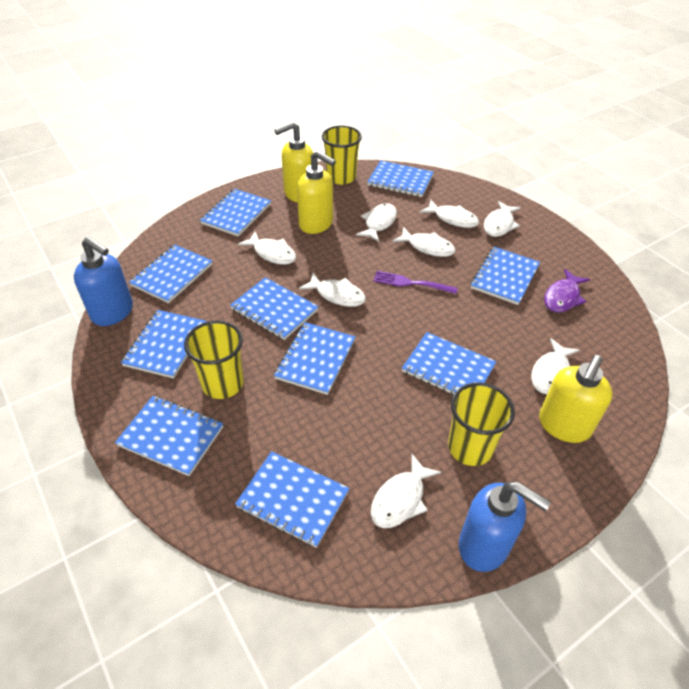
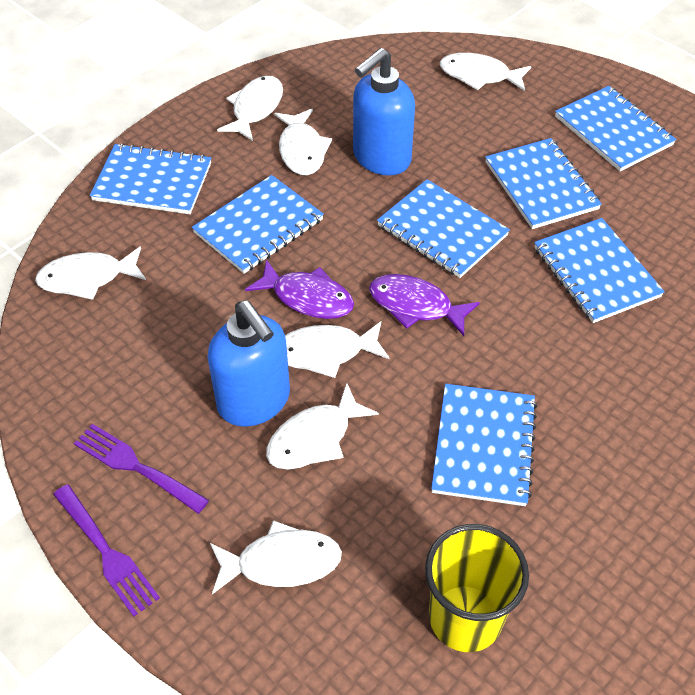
blue notebook: [115,396,223,476] [121,310,207,379] [129,245,212,303] [200,189,271,237] [230,277,319,340] [235,451,349,548] [274,322,355,395] [367,160,434,197] [402,332,496,395] [471,247,540,305] = 10 -> [90,143,211,214] [192,175,324,274] [377,179,510,278] [431,384,537,506] [485,138,602,229] [534,218,665,323] [555,86,676,172] = 7
purple fish: [544,269,590,313] = 1 -> [245,259,354,319] [369,274,480,336] = 2
purple fork: [373,271,458,294] = 1 -> [53,484,160,617] [74,424,209,514] = 2
white fish: [238,232,296,265] [299,273,366,307] [356,203,397,242] [371,454,441,528] [393,227,456,257] [420,200,479,228] [484,201,521,237] [531,338,579,394] = 8 -> [35,246,146,300] [210,520,342,594] [217,76,283,141] [266,383,379,470] [275,109,332,175] [285,321,389,378] [440,53,531,91] = 7
yellow cup: [184,321,244,399] [321,125,362,185] [448,382,515,466] = 3 -> [425,524,529,652] = 1
yellow soap dispenser: [274,121,313,203] [297,150,336,234] [539,355,613,443] = 3 -> none = 0

